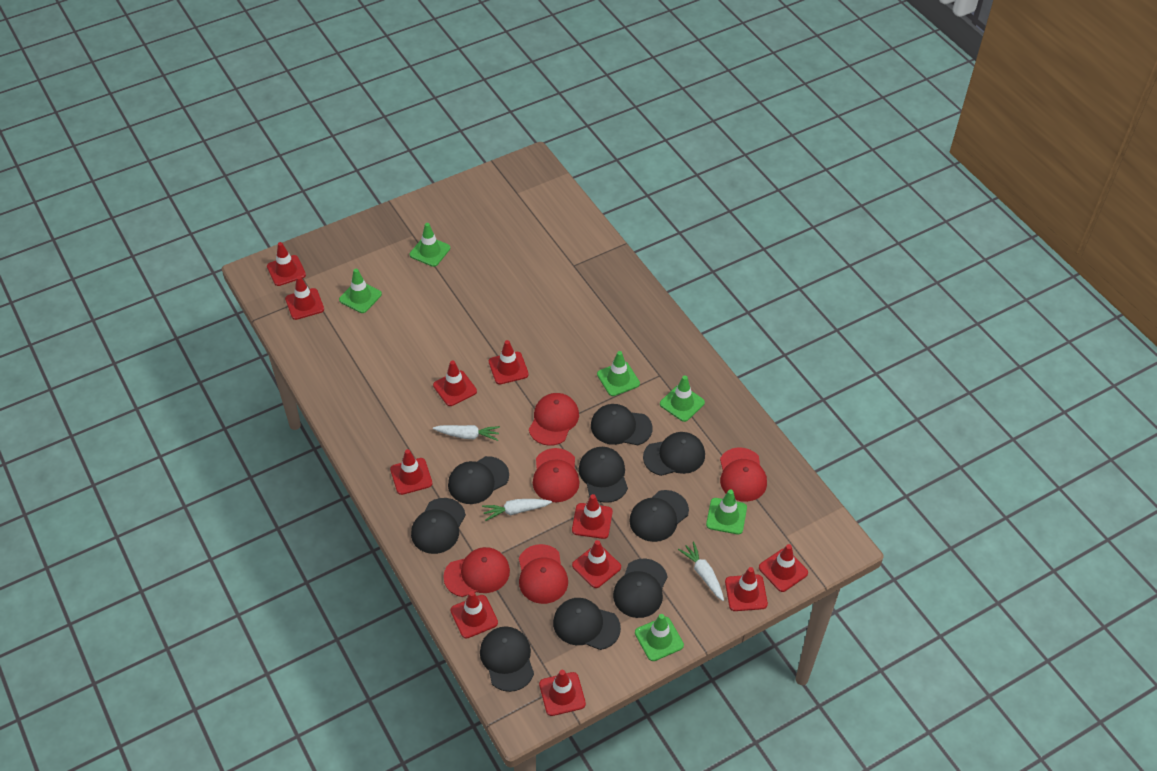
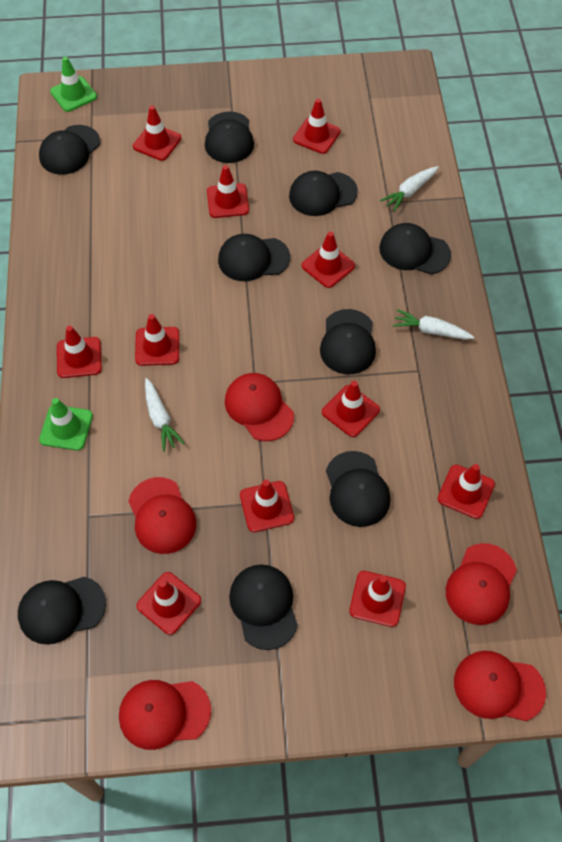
green traffic cone: [339,269,382,313] [410,223,450,267] [597,351,640,396] [635,614,684,661] [660,376,705,422] [706,490,747,535] = 6 -> [39,398,93,450] [50,57,97,112] = 2

